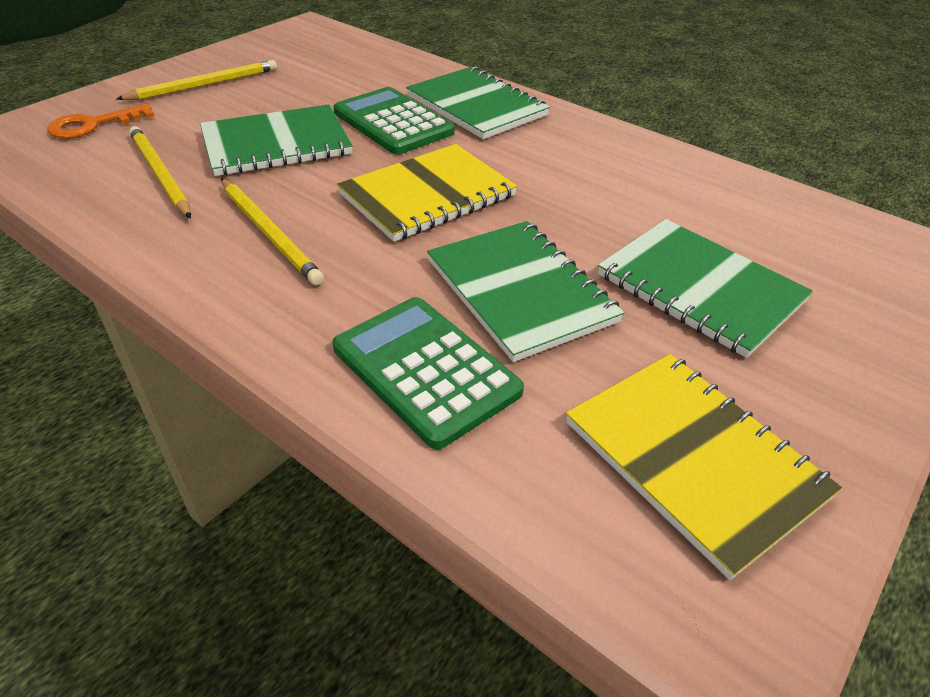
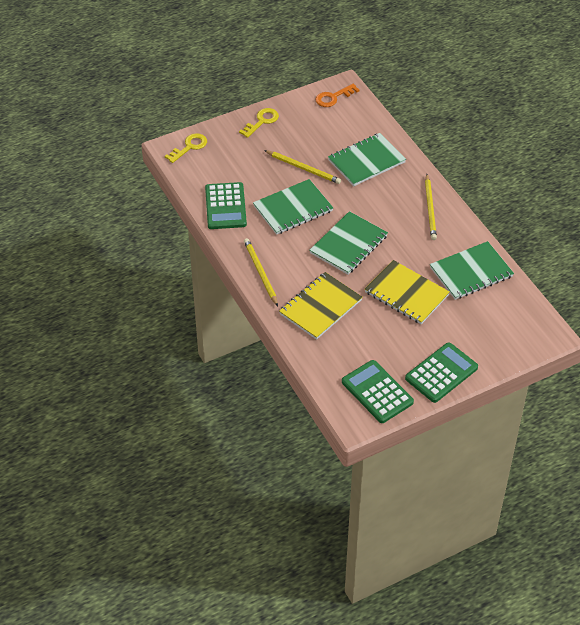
green calculator: [333,87,455,155] [333,297,524,449] = 2 -> [205,182,247,229] [342,360,414,423] [405,342,478,403] = 3
yellow key: none = 0 -> [165,133,207,163] [239,108,279,138] = 2

